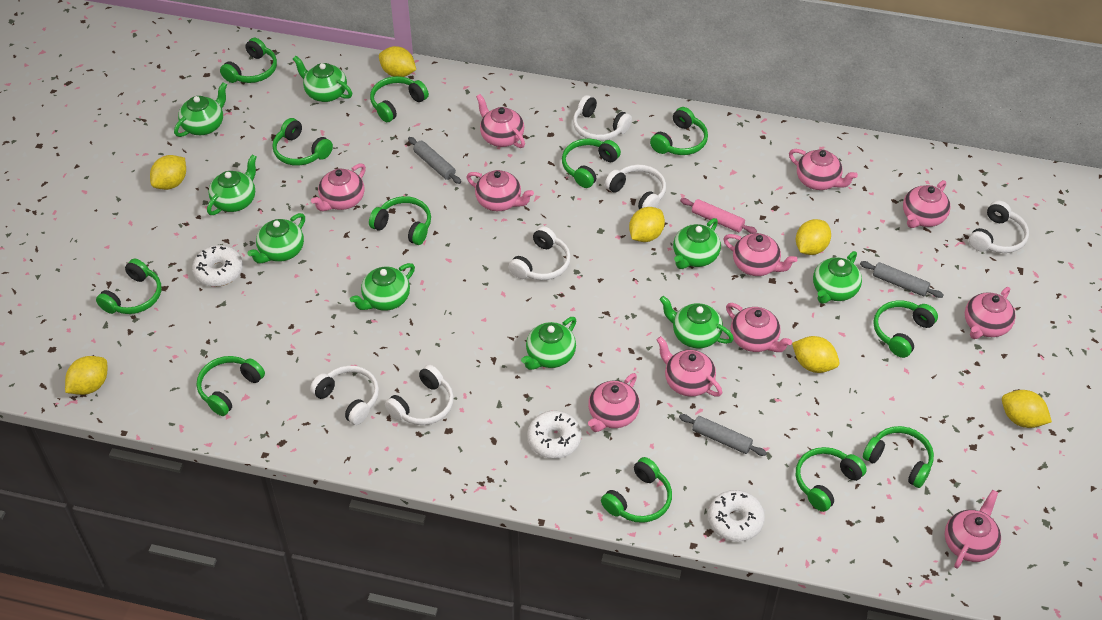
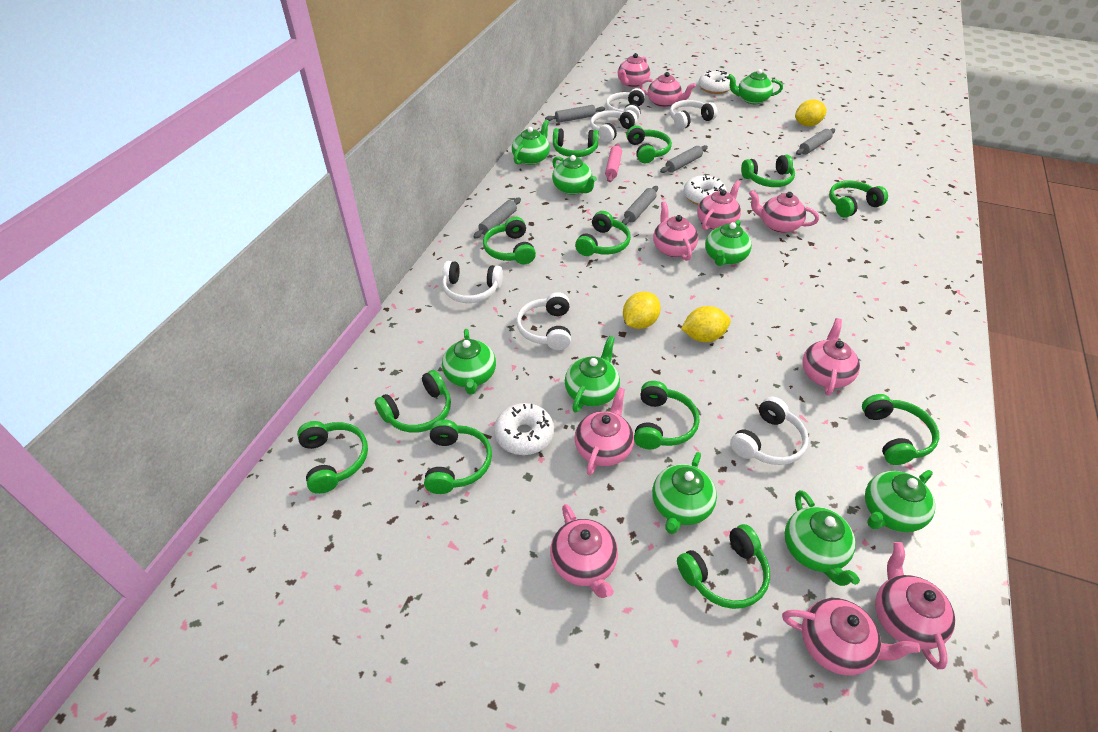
grey rolling pin: [408,137,461,184] [679,414,767,456] [860,261,944,298] = 3 -> [474,198,521,238] [545,105,605,123] [622,186,658,225] [660,145,708,173] [796,128,835,155] = 5
pink teapot: [311,163,366,211] [467,170,534,211] [476,94,525,148] [588,373,640,432] [656,336,722,397] [723,233,798,276] [726,303,792,352] [789,149,858,190] [903,180,950,228] [945,490,1001,569] [965,287,1016,339] = 11 -> [550,504,618,598] [575,387,634,475] [618,53,650,88] [639,72,696,107] [653,201,698,261] [697,180,741,230] [749,190,819,233] [782,598,920,675] [802,318,860,396] [875,542,955,669] = 10
yellow lemon: [65,356,107,395] [150,155,186,190] [379,46,416,77] [629,207,665,242] [792,336,840,373] [796,219,831,255] [1002,390,1052,428] = 7 -> [623,291,661,329] [681,306,731,342] [795,99,827,126] = 3

